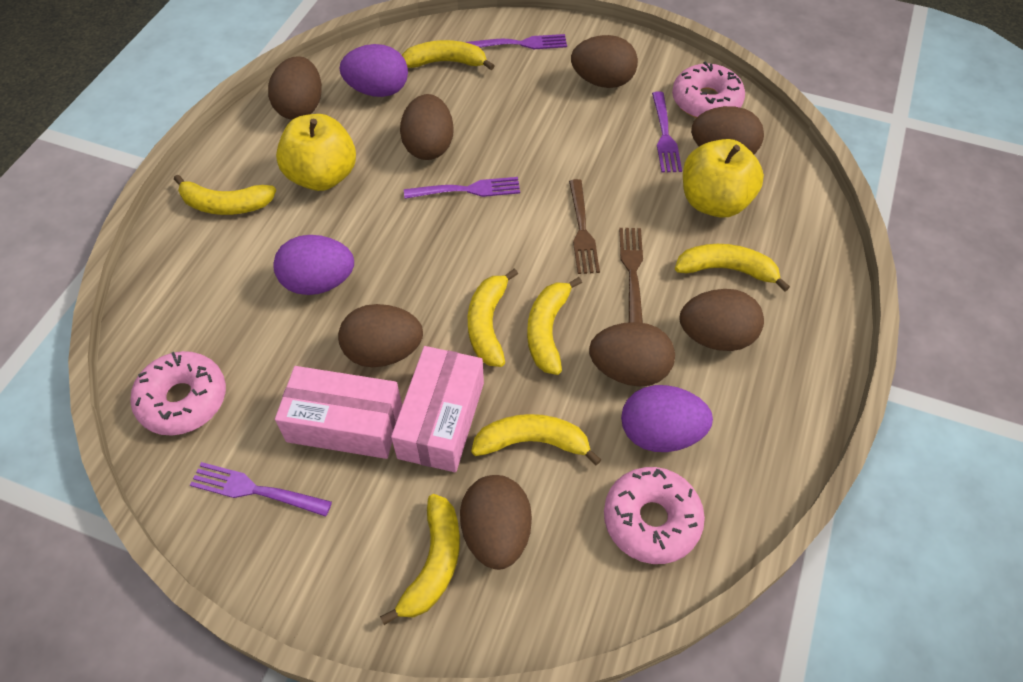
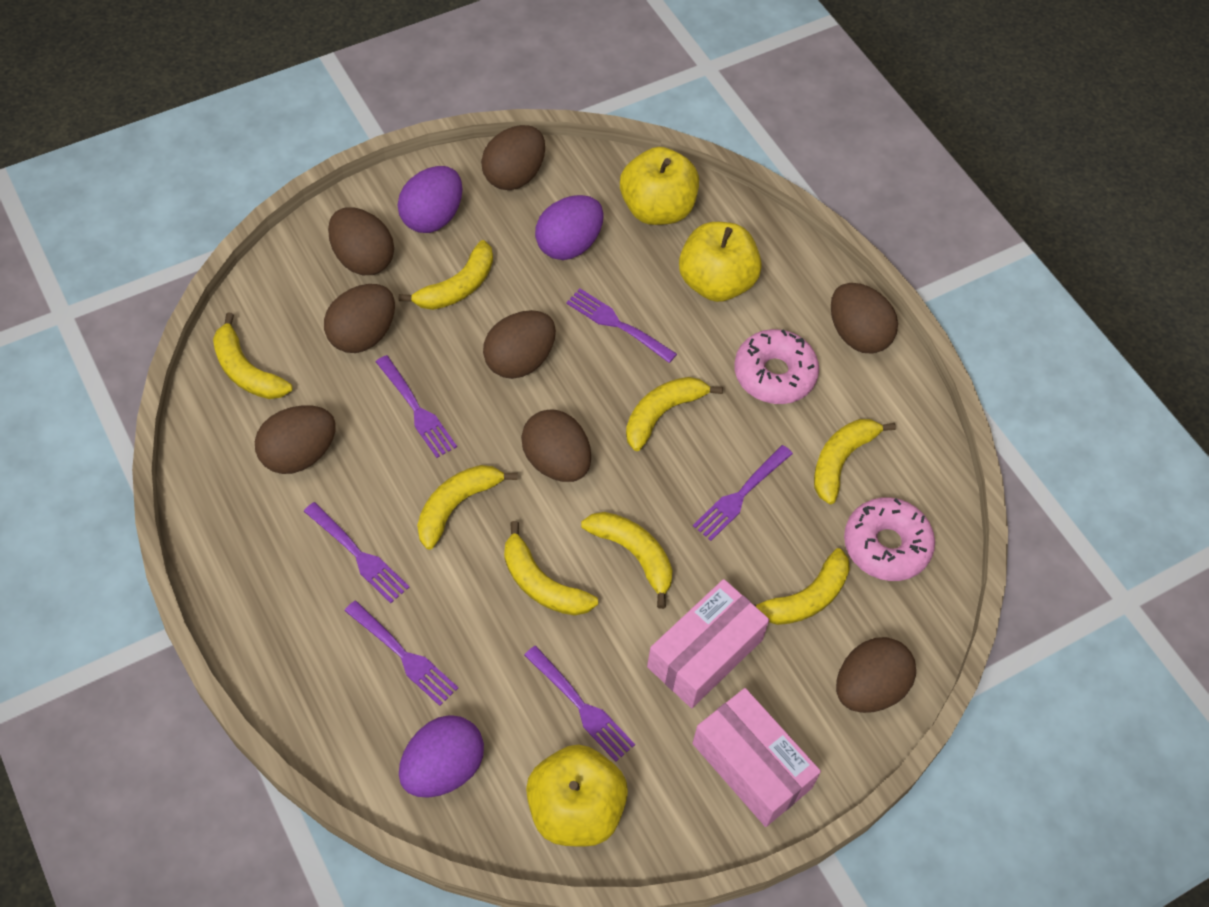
brown fork: [569,179,600,274] [619,228,643,323] = 2 -> none = 0
pink donut: [130,351,226,436] [604,467,705,564] [672,61,745,118] = 3 -> [734,329,819,404] [844,497,935,581] = 2
purple fork: [190,462,332,517] [404,177,520,199] [465,34,567,49] [652,91,682,173] = 4 -> [304,502,410,603] [344,601,458,706] [376,355,457,458] [524,646,635,762] [566,289,677,363] [693,445,793,541] = 6
yellow apple: [276,114,356,191] [683,139,764,218] = 2 -> [526,745,628,847] [620,147,699,225] [679,222,762,302] = 3
yellow banana: [174,174,276,215] [380,494,460,625] [402,40,495,70] [468,268,518,367] [471,414,601,466] [527,277,582,375] [675,244,790,292] = 7 -> [213,313,292,399] [399,240,493,310] [417,465,518,550] [504,521,598,616] [581,512,673,609] [626,377,723,451] [753,548,850,625] [814,419,896,504] = 8

